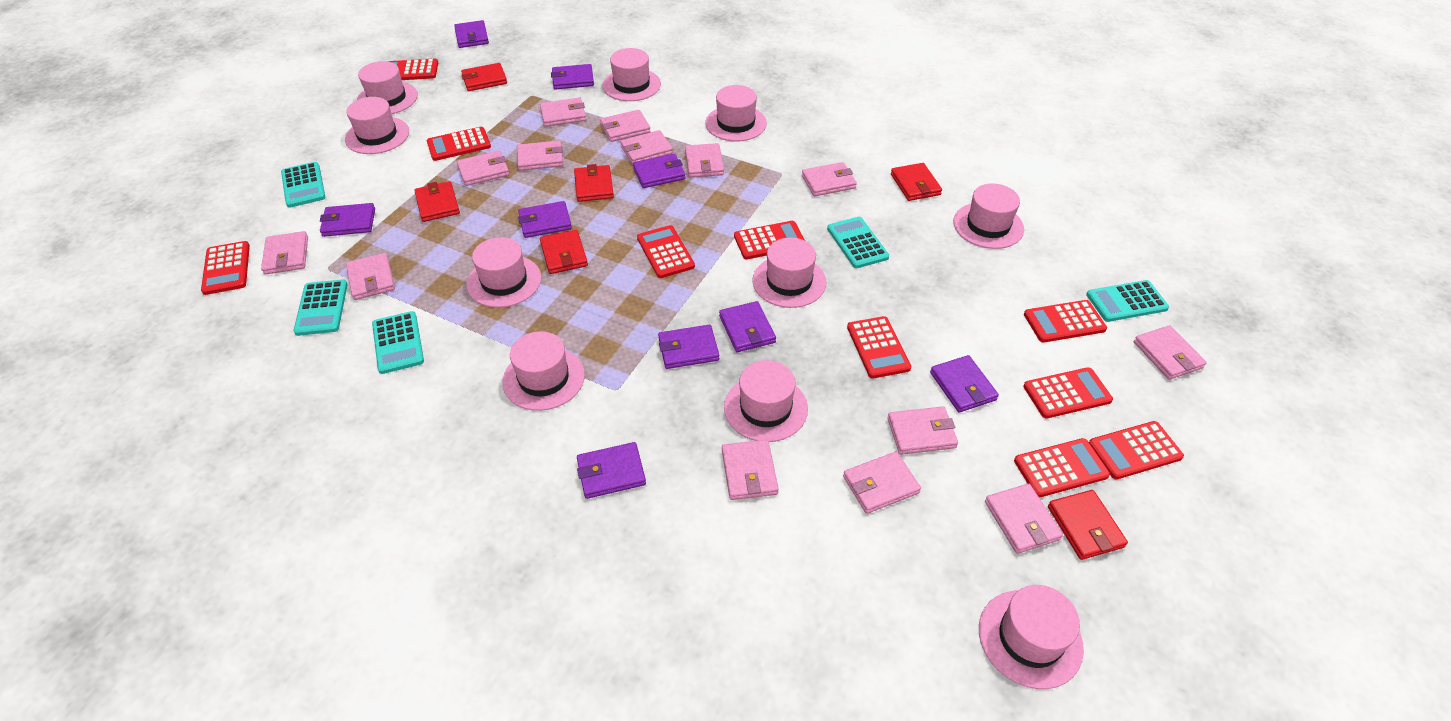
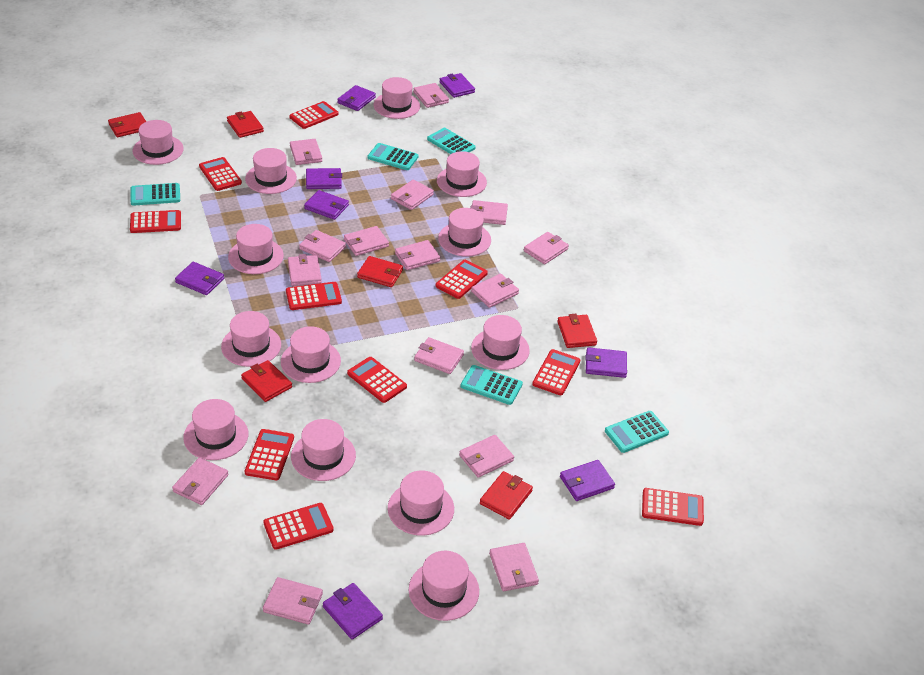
pink hat: [345,97,409,154] [357,61,418,114] [466,237,542,308] [502,331,585,411] [602,48,661,101] [705,85,767,142] [724,360,808,442] [752,238,827,308] [953,183,1024,249] [979,585,1084,689] = 10 -> [133,120,184,165] [183,399,248,460] [221,311,281,367] [228,224,284,274] [245,148,297,194] [281,326,341,383] [291,419,356,481] [373,77,420,119] [388,470,454,536] [409,550,479,621] [437,151,487,197] [438,208,491,257] [471,315,530,370] = 13
pink wallet: [261,231,308,275] [346,253,395,300] [457,151,509,186] [517,140,563,171] [540,98,586,127] [600,110,651,142] [620,130,673,164] [685,143,724,178] [722,440,779,500] [802,162,857,196] [843,452,921,514] [888,406,958,455] [985,484,1063,554] [1134,325,1207,380] = 14 -> [172,457,229,505] [263,577,323,625] [288,254,322,286] [290,139,322,165] [299,230,346,262] [344,226,389,256] [391,179,434,210] [395,240,440,270] [413,83,449,108] [414,337,464,374] [459,435,514,478] [470,200,508,225] [471,274,519,308] [489,543,539,591] [524,232,569,265] = 15
purple wallet: [320,203,375,237] [454,20,489,48] [518,201,572,238] [551,64,594,90] [577,442,646,499] [633,154,686,188] [658,325,719,369] [719,301,776,352] [930,355,999,413] = 9 -> [175,262,224,295] [304,190,349,220] [306,168,342,189] [323,583,383,640] [337,85,376,111] [439,73,475,98] [560,460,615,501] [586,347,627,378] = 8

